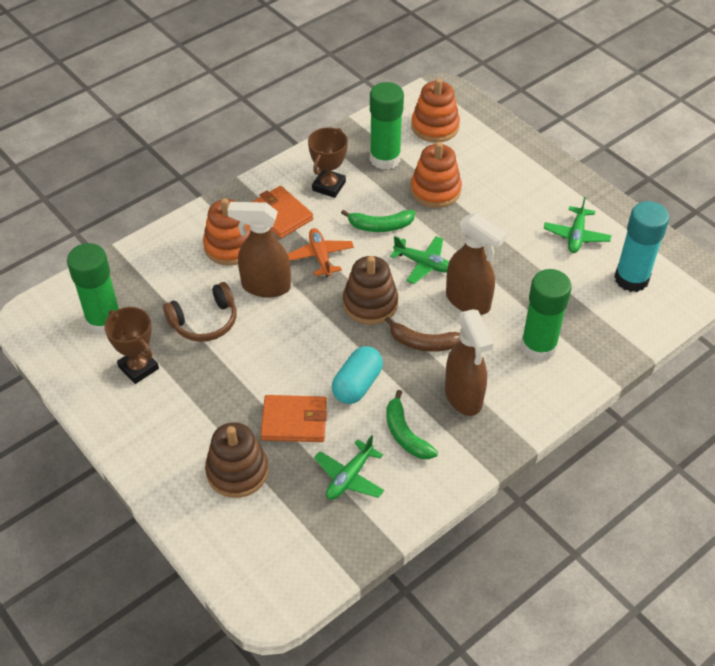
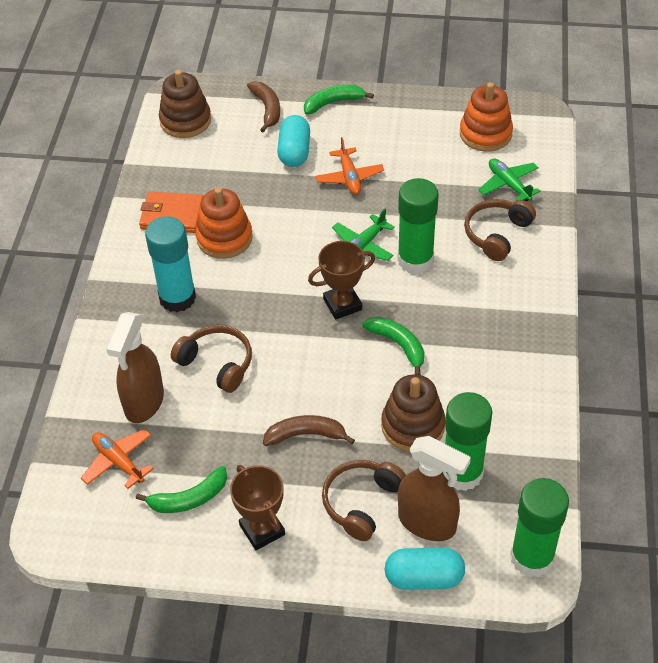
brown banana: [385,317,460,352] = 1 -> [247,81,280,133] [263,415,355,446] = 2
brown headphones: [163,282,237,342] = 1 -> [171,325,252,393] [322,460,406,541] [464,199,536,261] = 3
brown spray bottle: [227,202,291,298] [445,309,493,416] [446,213,507,315] = 3 -> [106,312,164,423] [398,436,471,541] = 2
green banana: [341,210,415,232] [386,390,438,459] = 2 -> [136,466,227,513] [304,85,374,115] [362,317,424,375] = 3
green plane: [314,435,384,500] [390,236,449,284] [544,197,611,253] = 3 -> [332,208,395,261] [478,158,540,201] = 2
orange plane: [288,228,354,277] = 1 -> [81,429,154,489] [316,137,384,195] = 2
orange stacking toy: [203,198,251,266] [410,142,462,208] [411,78,460,142] = 3 -> [196,187,253,259] [460,82,513,151] = 2
orange wallet: [252,186,313,239] [261,395,327,442] = 2 -> [139,192,203,233] = 1
turquoise capsule: [332,346,383,404] = 1 -> [277,115,310,167] [385,548,465,590] = 2

